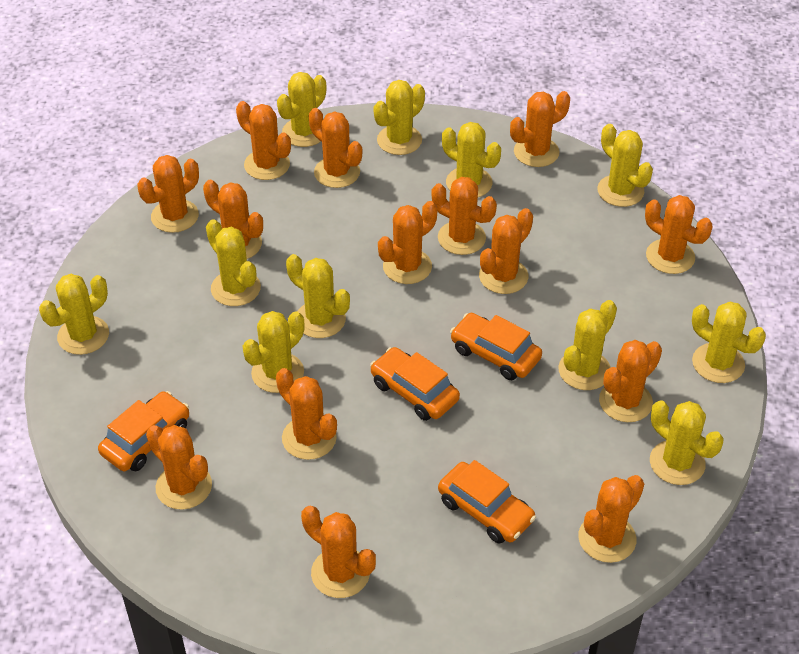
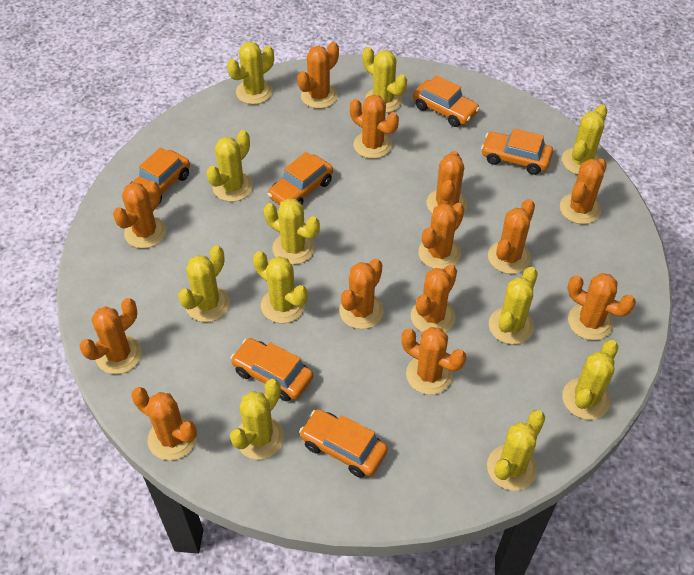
orange cactus: [137,155,199,233] [146,425,212,510] [203,180,263,259] [236,101,291,180] [276,368,337,460] [301,506,376,598] [309,108,362,188] [378,201,437,284] [431,177,497,255] [479,208,533,294] [510,91,570,167] [578,475,644,563] [599,340,662,422] [645,195,712,274] = 14 -> [80,298,142,374] [113,181,166,248] [131,387,197,460] [297,42,339,109] [339,259,384,329] [350,95,399,159] [401,327,466,395] [411,265,457,333] [418,203,465,269] [426,151,467,214] [488,199,535,274] [560,158,607,224] [568,273,636,340] = 13
orange car: [98,391,189,471] [370,347,460,421] [438,460,536,544] [450,313,542,380] = 4 -> [130,148,190,205] [230,338,313,401] [268,152,333,205] [299,409,388,478] [413,75,480,127] [481,128,553,175] = 6

